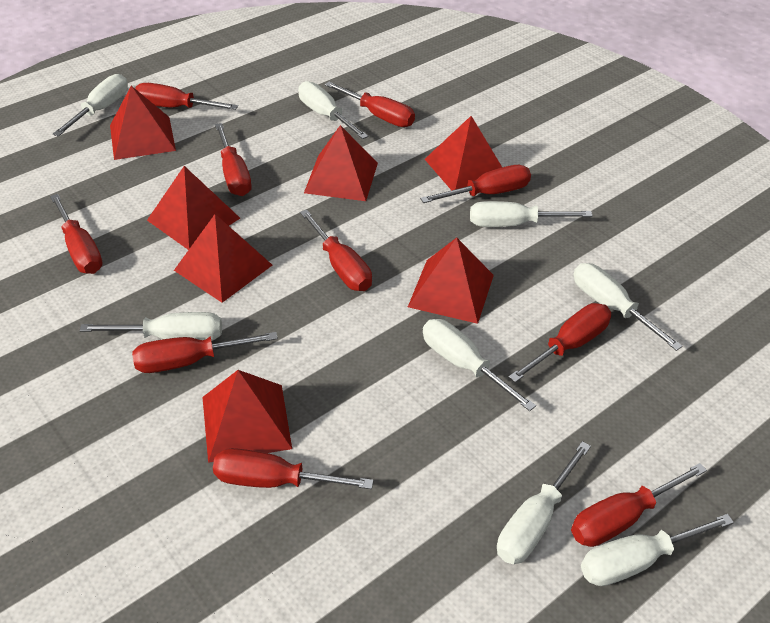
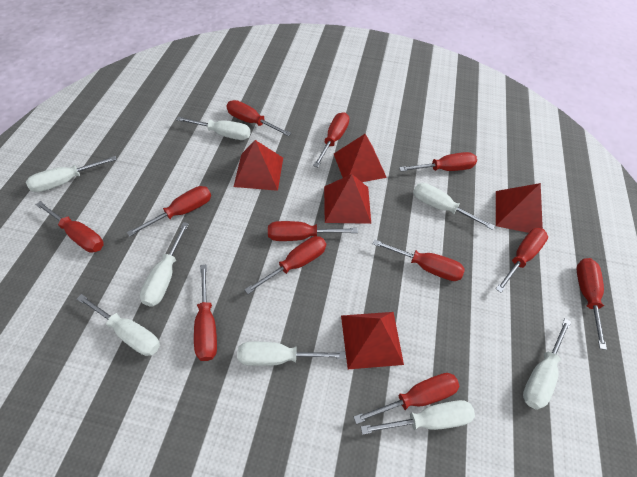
red pyramid: [110,86,176,160] [147,166,240,250] [174,214,272,303] [202,370,292,463] [304,125,378,201] [408,238,494,324] [425,116,502,191] = 7 -> [234,140,283,191] [324,174,371,224] [334,134,387,182] [341,312,404,369] [496,183,543,233] = 5
red screwdriver: [50,194,103,274] [132,332,278,373] [135,83,238,110] [213,448,374,489] [215,123,252,196] [300,209,372,291] [325,82,415,127] [420,165,531,203] [509,303,611,383] [571,463,707,547] = 10 -> [36,201,104,253] [127,186,211,237] [194,265,217,361] [226,100,291,136] [244,236,326,294] [268,221,358,241] [313,112,349,167] [354,373,460,424] [373,239,465,281] [399,152,477,171] [496,228,548,293] [576,258,607,350] = 12

